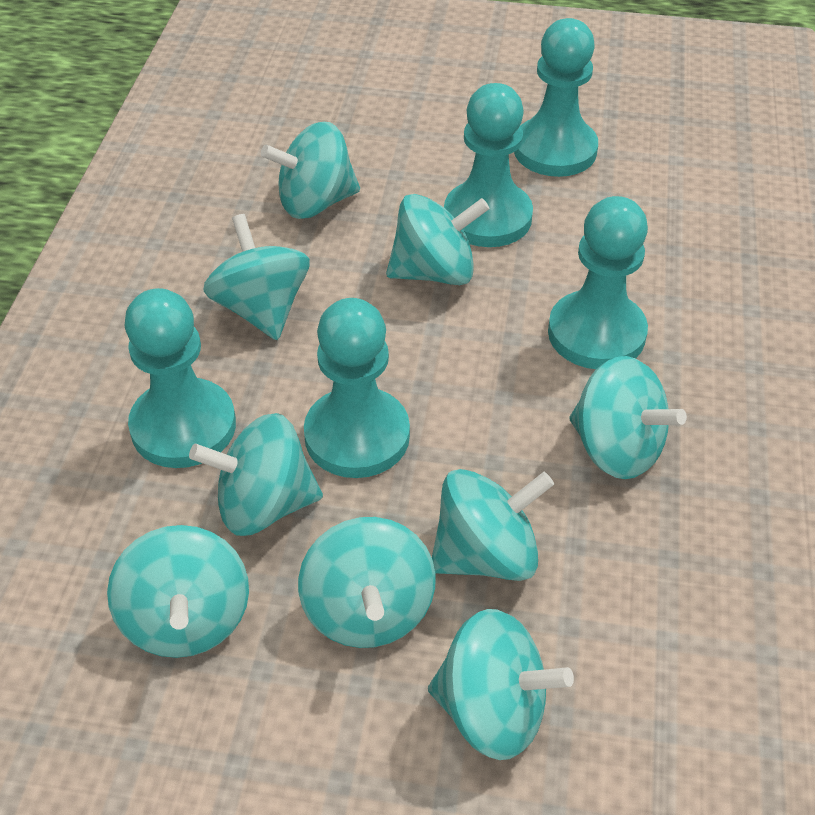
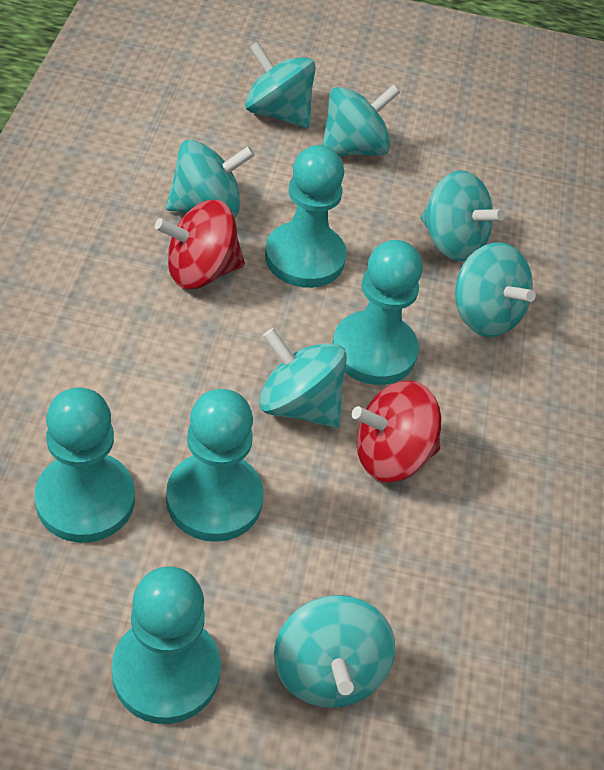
red spinning top: none = 0 -> [155,200,245,289] [352,381,441,482] = 2
turquoise spinning top: [107,525,249,658] [189,413,323,536] [203,214,310,340] [261,122,360,219] [298,517,436,648] [386,194,490,285] [428,609,574,760] [432,469,554,581] [569,356,687,479] = 9 -> [166,140,255,218] [245,42,316,128] [259,328,347,428] [274,595,395,708] [322,85,400,156] [420,170,505,261] [455,242,536,337] = 7

